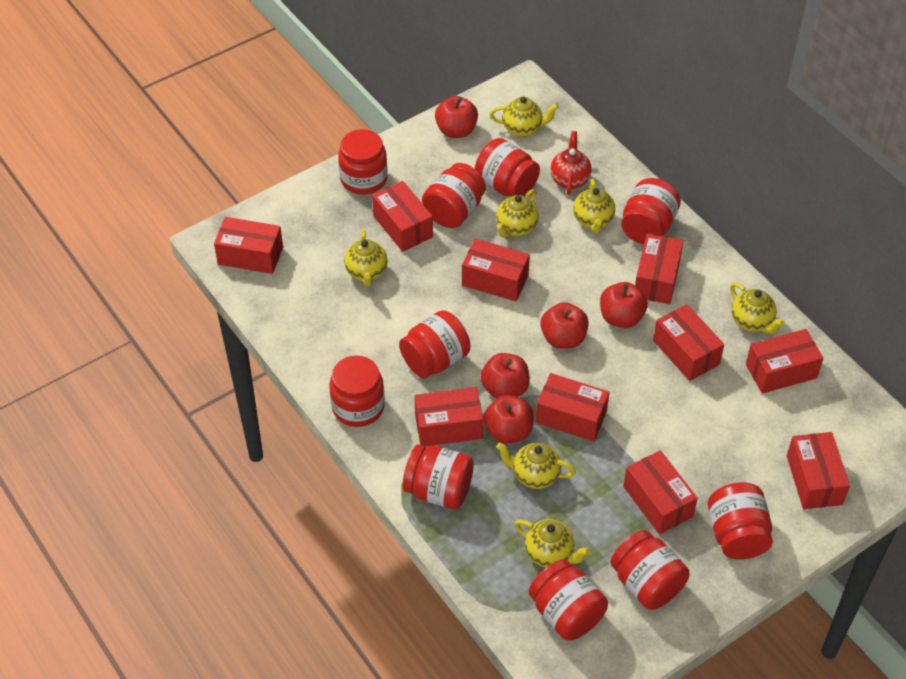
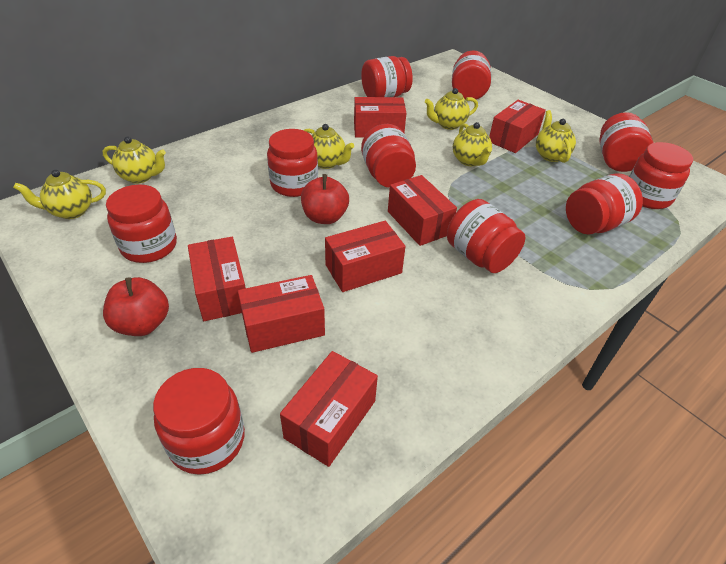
red apple: [435,96,478,138] [480,353,530,399] [483,395,534,444] [540,302,589,349] [600,282,648,328] = 5 -> [103,277,169,336] [301,174,349,224] = 2
red box: [214,217,283,274] [372,181,433,252] [414,387,483,447] [462,239,530,301] [536,373,610,442] [623,450,698,535] [635,233,683,304] [653,304,724,381] [746,329,824,394] [787,432,850,509] = 10 -> [188,237,246,321] [238,275,325,353] [280,351,378,467] [325,221,405,292] [354,97,406,138] [388,175,457,246] [489,100,546,153] = 7
red teapot: [550,131,592,195] = 1 -> none = 0
yellow teapot: [344,230,387,286] [490,97,559,137] [496,189,539,238] [496,443,576,489] [514,519,590,567] [573,179,615,233] [730,282,784,334] = 7 -> [13,170,106,219] [103,136,166,184] [303,124,354,169] [425,88,478,130] [453,122,492,166] [536,110,576,163] = 6

